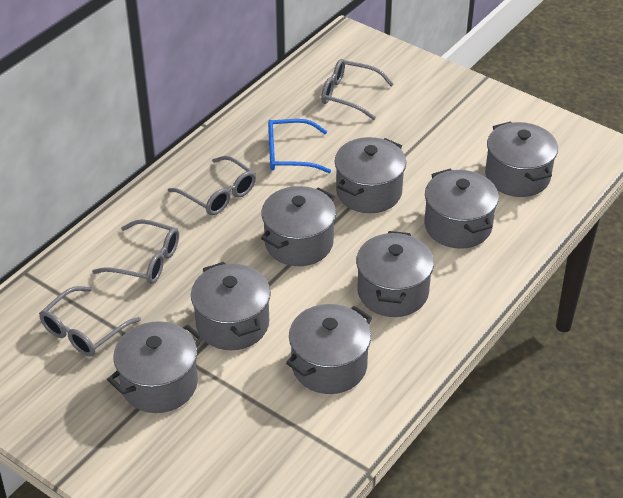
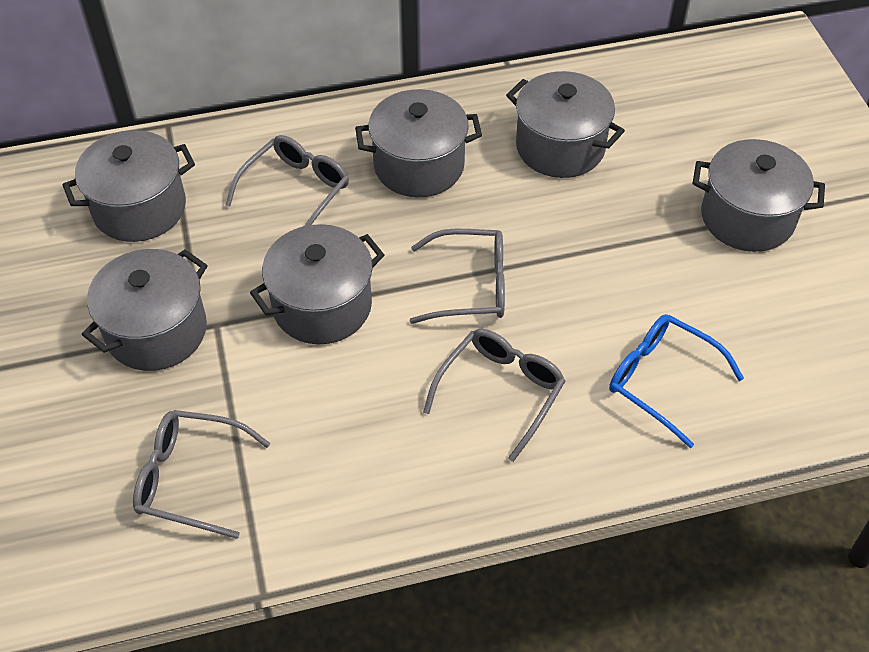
grey pot: [107,321,203,413] [191,262,271,350] [261,186,336,266] [286,304,372,394] [335,137,406,213] [356,231,434,317] [424,169,499,249] [485,121,558,197] = 8 -> [63,130,195,242] [82,249,208,371] [250,224,384,344] [355,89,482,197] [506,71,625,178] [693,139,825,252] = 6

